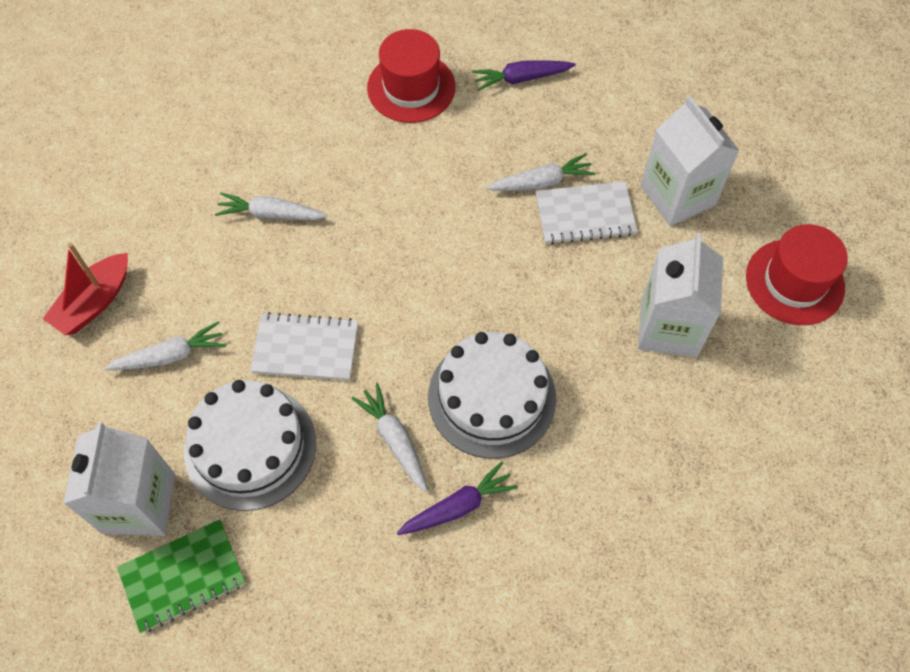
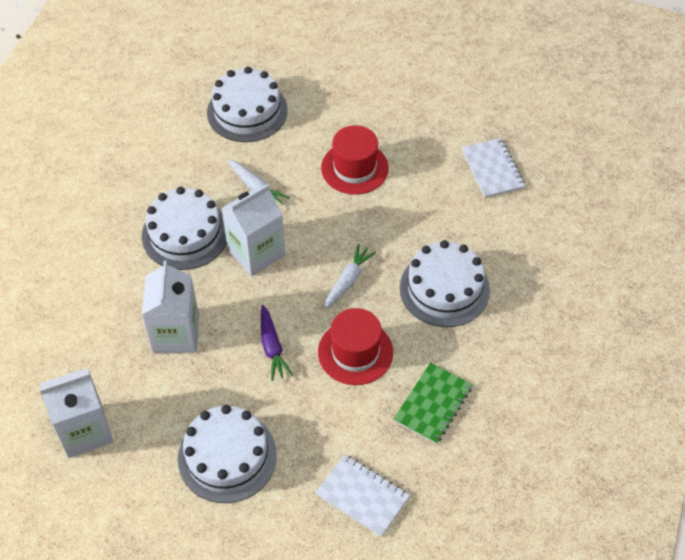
purple carrot: [397,462,518,535] [472,60,576,91] = 2 -> [261,305,293,381] = 1
red boat: [43,243,128,335] = 1 -> none = 0
white cake: [184,380,316,511] [428,332,556,458] = 2 -> [142,187,227,270] [178,405,277,503] [207,67,288,142] [400,240,490,327] = 4
white carrot: [104,321,226,370] [215,192,327,220] [351,383,428,492] [487,153,595,191] = 4 -> [228,159,290,204] [324,244,376,309] = 2

